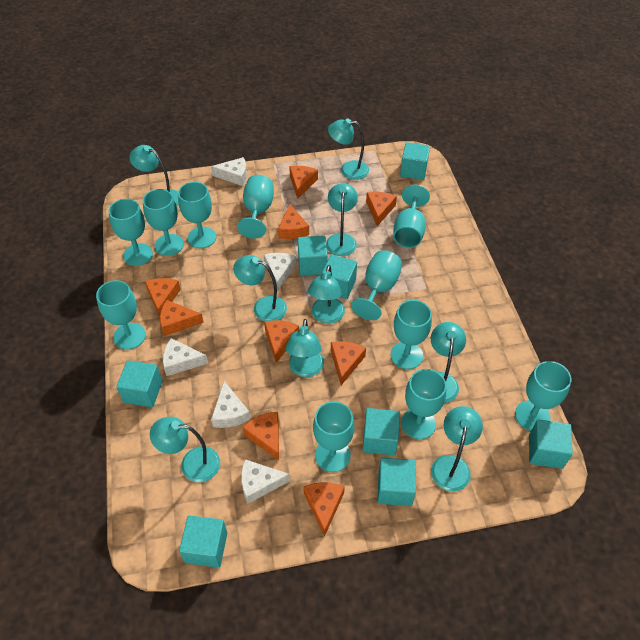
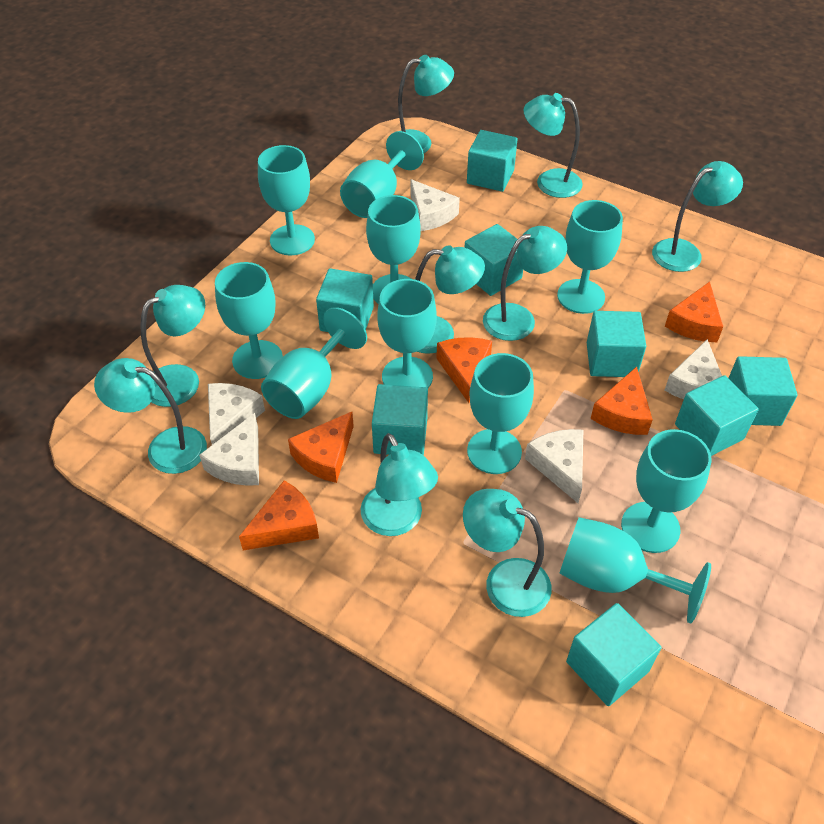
orange cheese: [145,278,181,316] [160,300,204,336] [243,412,279,461] [264,320,299,363] [278,204,309,239] [289,166,318,199] [303,482,345,537] [331,341,366,385] [366,192,397,226] = 9 -> [239,480,319,550] [288,412,354,483] [436,337,492,403] [591,367,653,435] [665,282,723,342] = 5
turquoise goblet: [96,280,146,350] [108,199,153,266] [142,189,184,256] [178,182,216,248] [237,175,274,239] [313,401,355,472] [351,250,402,320] [390,300,432,369] [393,184,430,248] [401,369,446,439] [515,361,571,431] = 11 -> [215,262,283,379] [258,145,315,255] [261,307,367,419] [340,131,424,218] [366,195,421,304] [378,279,437,388] [467,353,534,474] [557,200,623,314] [559,517,711,623] [621,429,712,553] = 10

